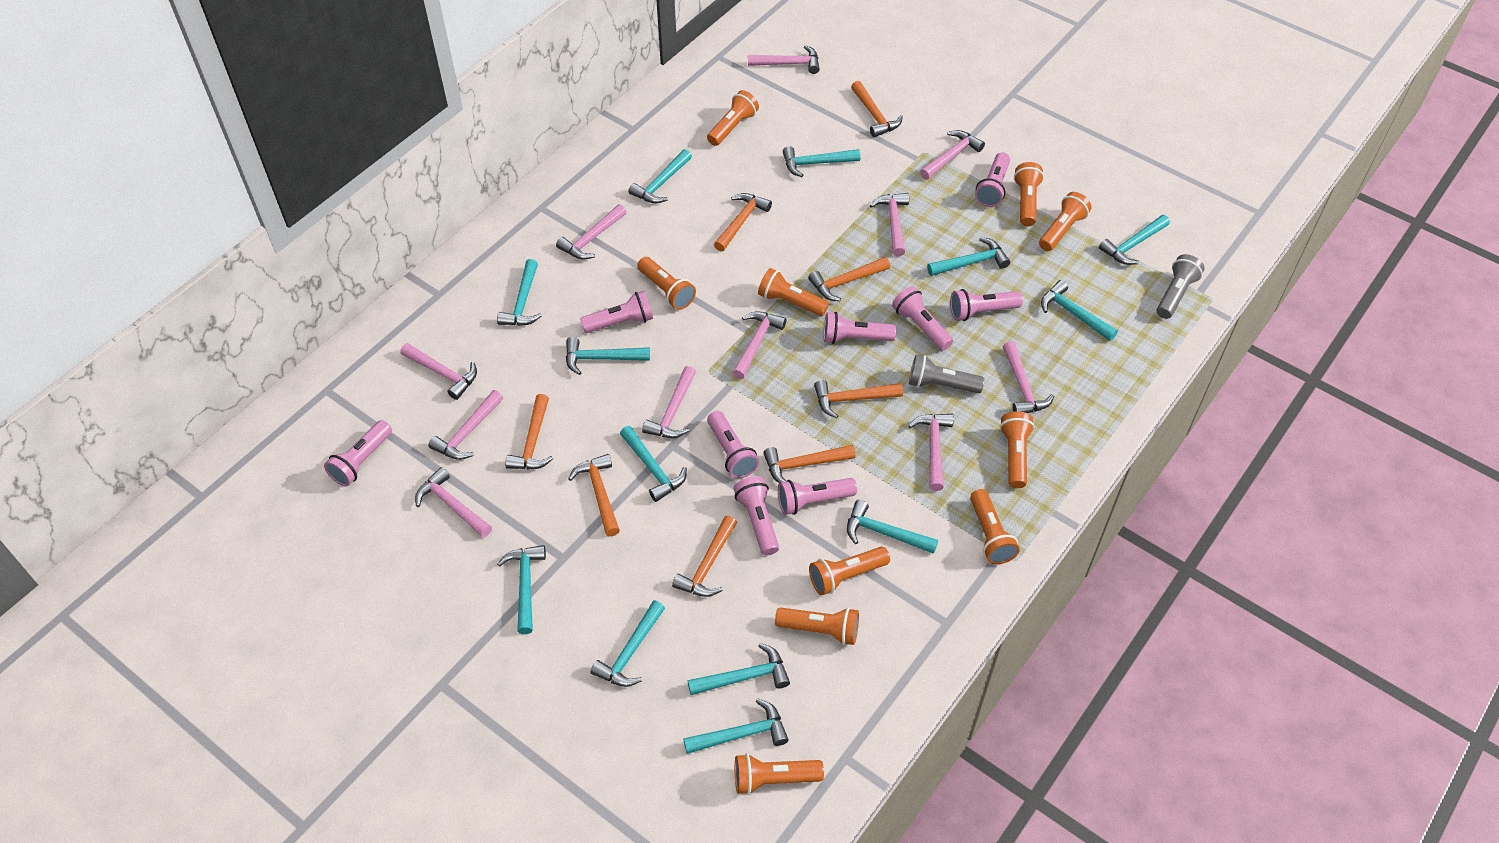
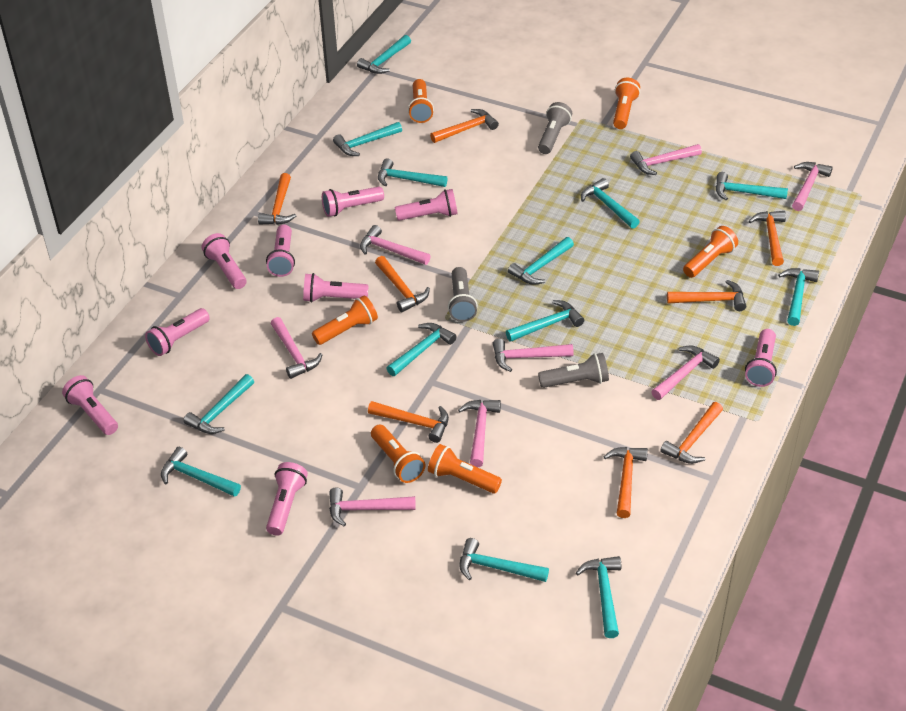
grey flashlight: [909,355,984,393] [1157,254,1205,319] = 2 -> [448,267,478,322] [538,102,572,154] [538,353,609,388] = 3
orange flashlight: [637,257,696,310] [707,90,759,146] [735,753,824,795] [758,268,829,316] [775,607,859,645] [809,547,890,595] [970,489,1020,564] [1000,411,1035,488] [1014,162,1044,226] [1039,192,1092,251] = 10 -> [312,295,378,345] [371,424,425,483] [408,79,434,123] [428,444,502,493] [613,78,640,129] [683,226,738,278] = 6
pink hammer: [400,343,477,400] [415,467,492,538] [428,390,503,460] [556,204,627,260] [642,366,696,438] [732,311,786,379] [748,45,820,74] [870,193,909,256] [908,414,954,491] [920,130,985,180] [1003,341,1054,413] = 11 -> [271,317,323,379] [329,488,416,527] [360,225,431,265] [458,400,501,467] [493,339,574,372] [630,144,702,175] [651,346,720,400] [792,162,833,211] = 8

